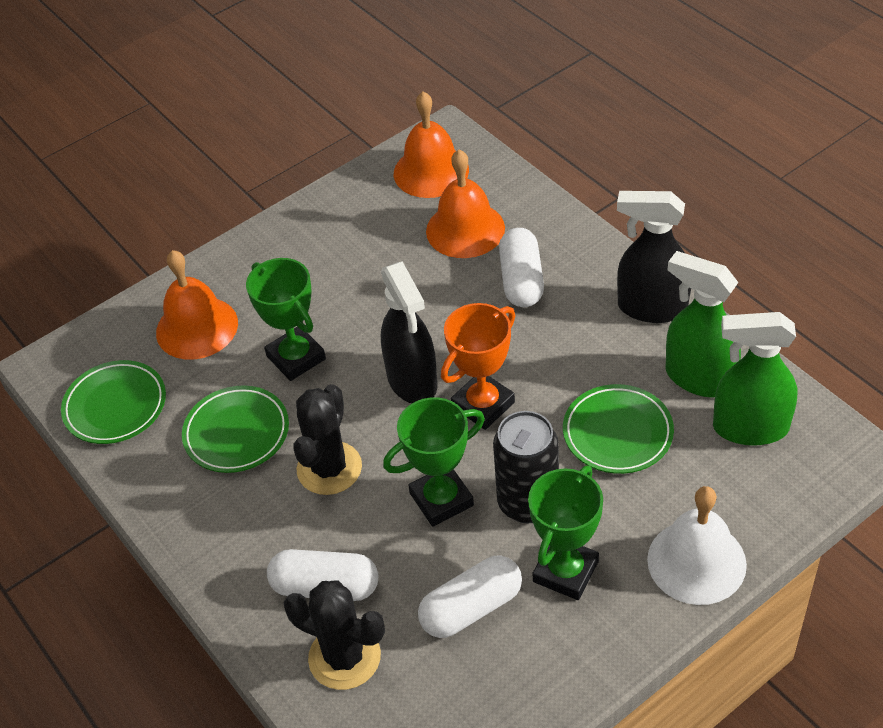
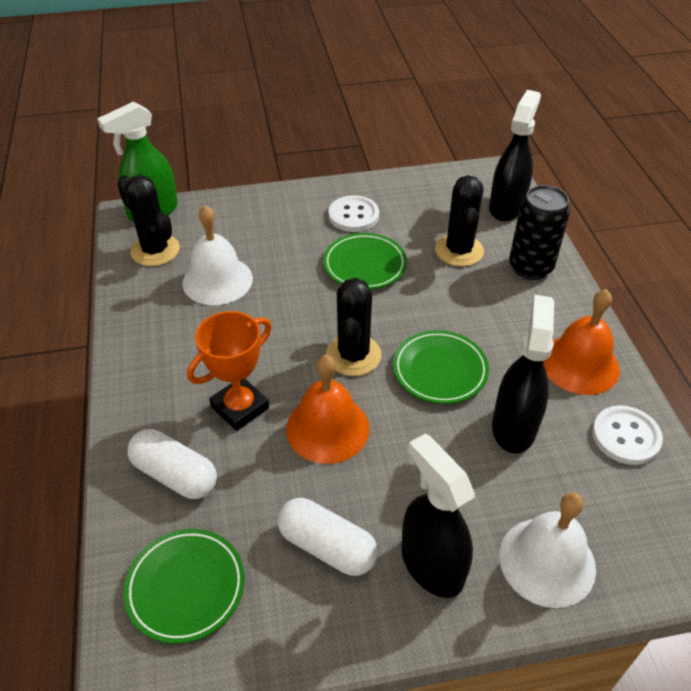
black cactus: [284,581,385,690] [293,384,362,495] = 2 -> [117,175,180,266] [326,278,382,376] [435,175,484,267] = 3
black spray bottle: [381,261,438,403] [617,191,691,323] = 2 -> [402,433,475,598] [489,90,541,221] [492,295,554,453] = 3
green spray bottle: [666,251,741,397] [713,312,798,446] = 2 -> [97,102,178,222] = 1
green trophy: [246,258,326,381] [383,397,485,527] [528,465,603,600] = 3 -> none = 0
orange bell: [156,250,238,360] [394,92,469,198] [426,150,505,258] = 3 -> [286,355,369,464] [543,289,620,395] = 2
white bell: [647,486,747,605] = 1 -> [182,205,253,305] [499,492,596,608] = 2
white button: none = 0 -> [328,195,379,232] [592,405,663,465] = 2
white capsule: [267,549,378,601] [418,555,522,638] [499,228,544,307] = 3 -> [127,429,217,499] [277,498,378,576] = 2

